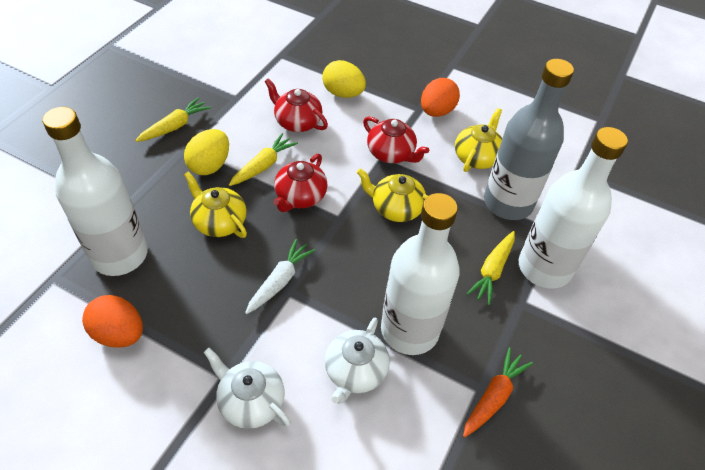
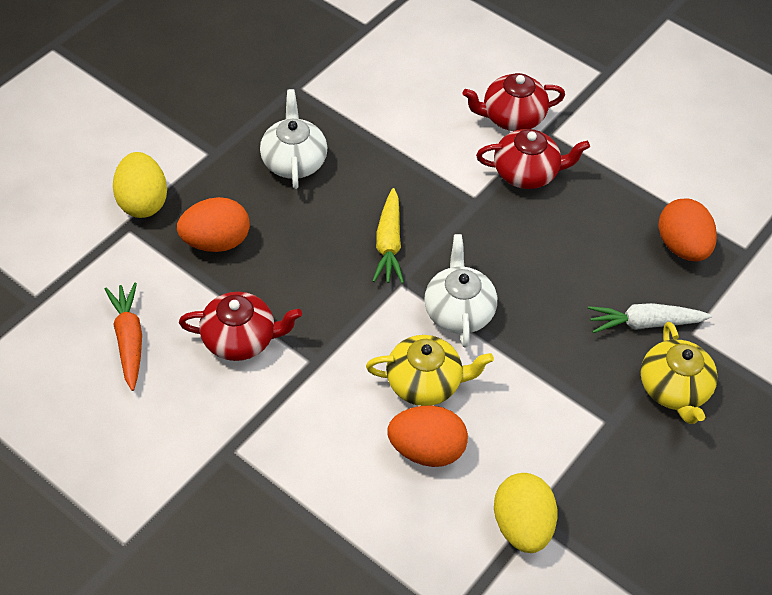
grey bottle: [484,59,574,220] = 1 -> none = 0
orange egg: [82,295,143,348] [421,78,460,117] = 2 -> [177,197,250,252] [387,406,468,467] [658,198,717,261] = 3
white bottle: [43,107,148,276] [381,193,460,355] [519,127,628,289] = 3 -> none = 0
yellow carrot: [135,97,211,142] [229,133,298,186] [466,231,515,305] = 3 -> [373,188,404,284] = 1
yellow teapot: [184,171,247,238] [357,168,428,222] [455,108,502,172] = 3 -> [366,335,494,406] [641,322,718,424] = 2

